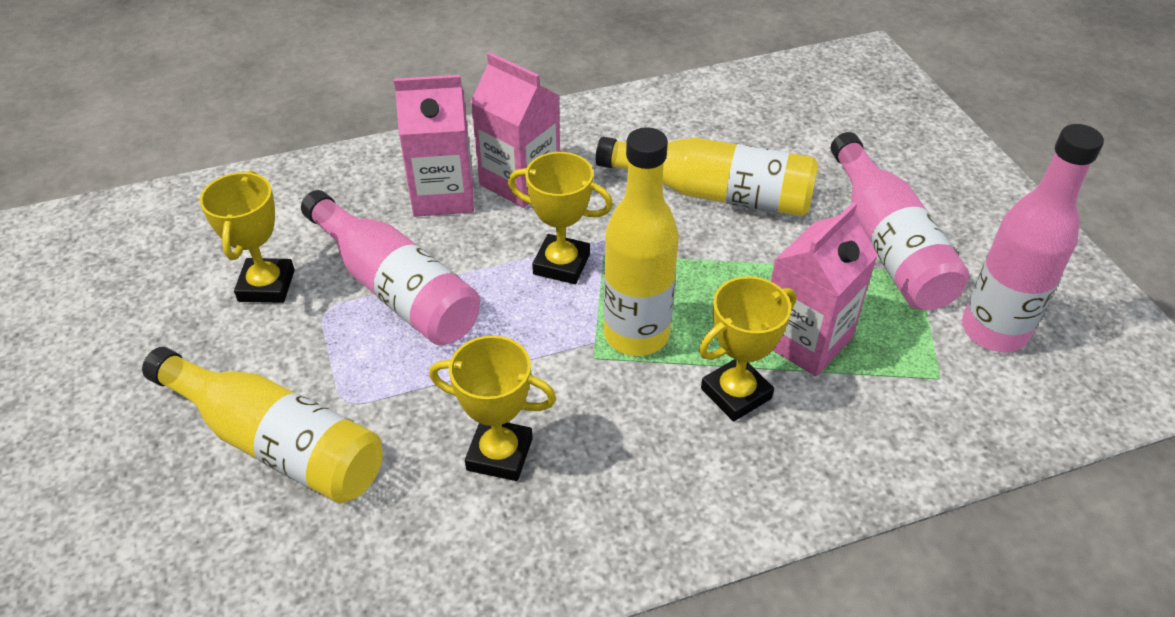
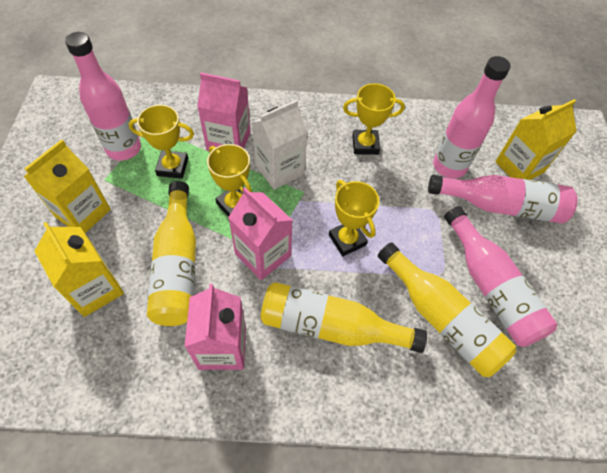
pink bottle: [301,190,480,345] [831,132,969,310] [962,124,1104,352] = 3 -> [65,32,141,161] [428,175,578,223] [433,56,511,179] [444,206,557,347] = 4
white carton: none = 0 -> [252,100,308,190] = 1
yellow carton: none = 0 -> [23,139,111,233] [34,222,124,317] [495,99,577,180] = 3

